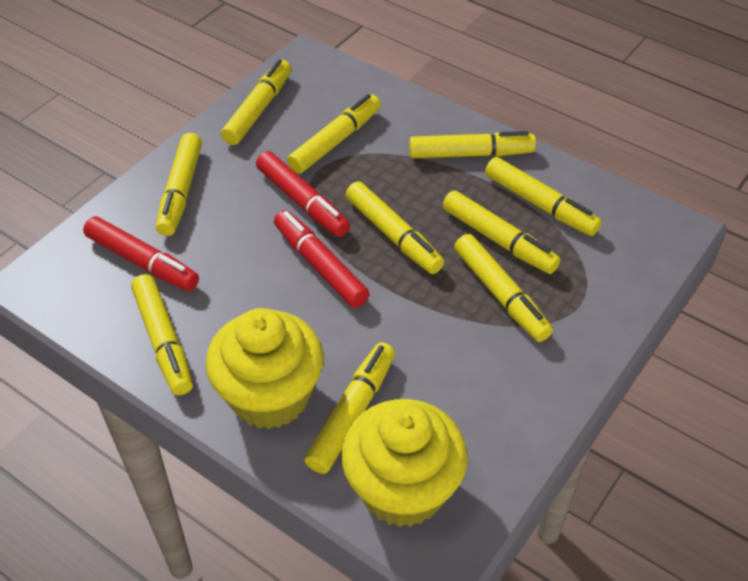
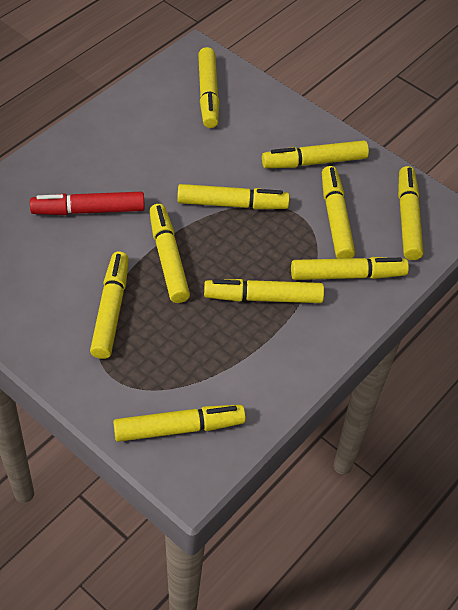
red marker: [83,216,199,291] [256,151,350,237] [274,210,370,308] = 3 -> [30,191,145,215] = 1
yellow cupcake: [206,308,324,429] [341,399,468,527] = 2 -> none = 0

